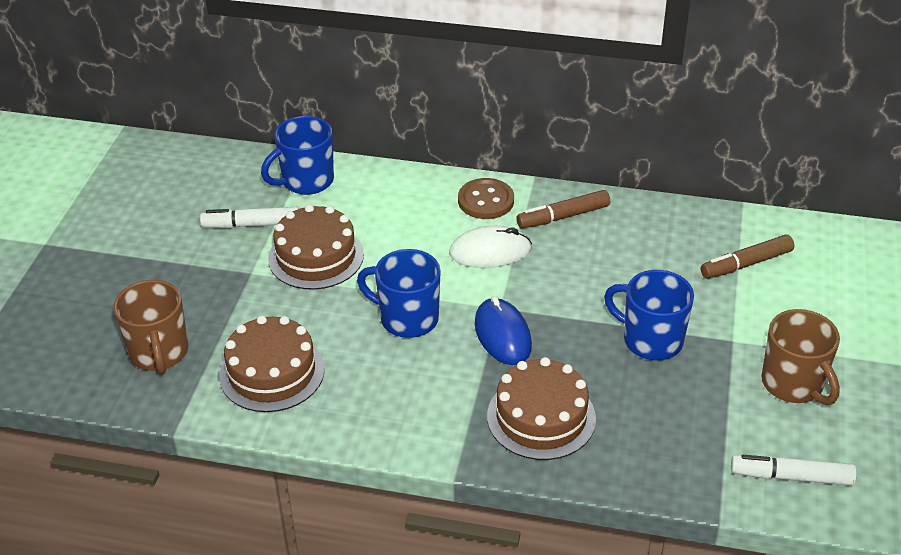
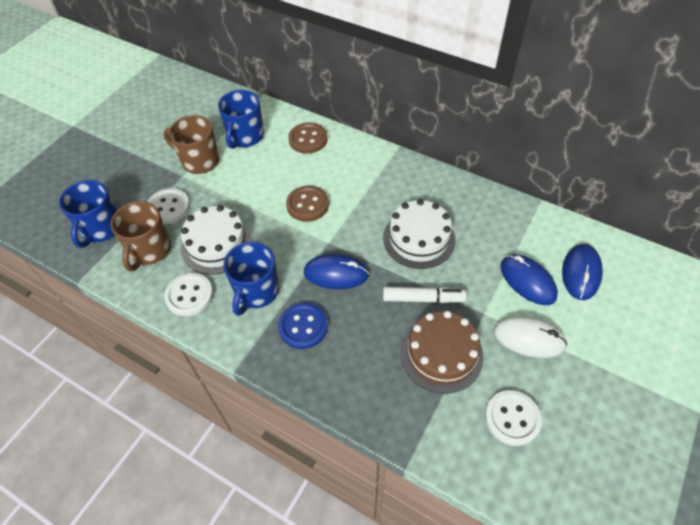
blue button: none = 0 -> [278,303,328,349] = 1
blue mouse: [475,296,532,365] = 1 -> [304,254,369,289] [500,254,558,305] [562,244,603,300] = 3
brown button: [458,178,514,219] = 1 -> [286,186,329,222] [288,123,328,154] = 2
brown cake: [219,316,324,412] [268,204,364,290] [487,357,596,460] = 3 -> [400,311,483,394] = 1
brown marker: [516,190,610,229] [701,234,794,279] = 2 -> none = 0
white button: none = 0 -> [147,188,190,224] [164,273,213,316] [485,390,542,446] = 3
white cake: none = 0 -> [181,205,253,275] [383,199,456,269] = 2
white marker: [200,207,299,228] [731,455,857,486] = 2 -> [383,287,467,303] = 1

